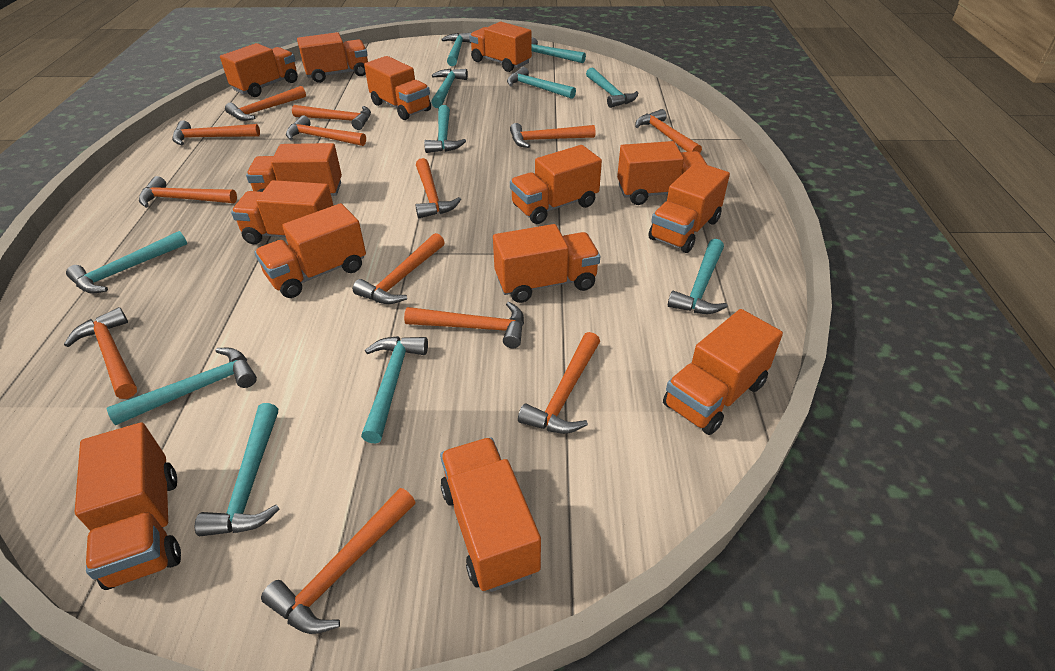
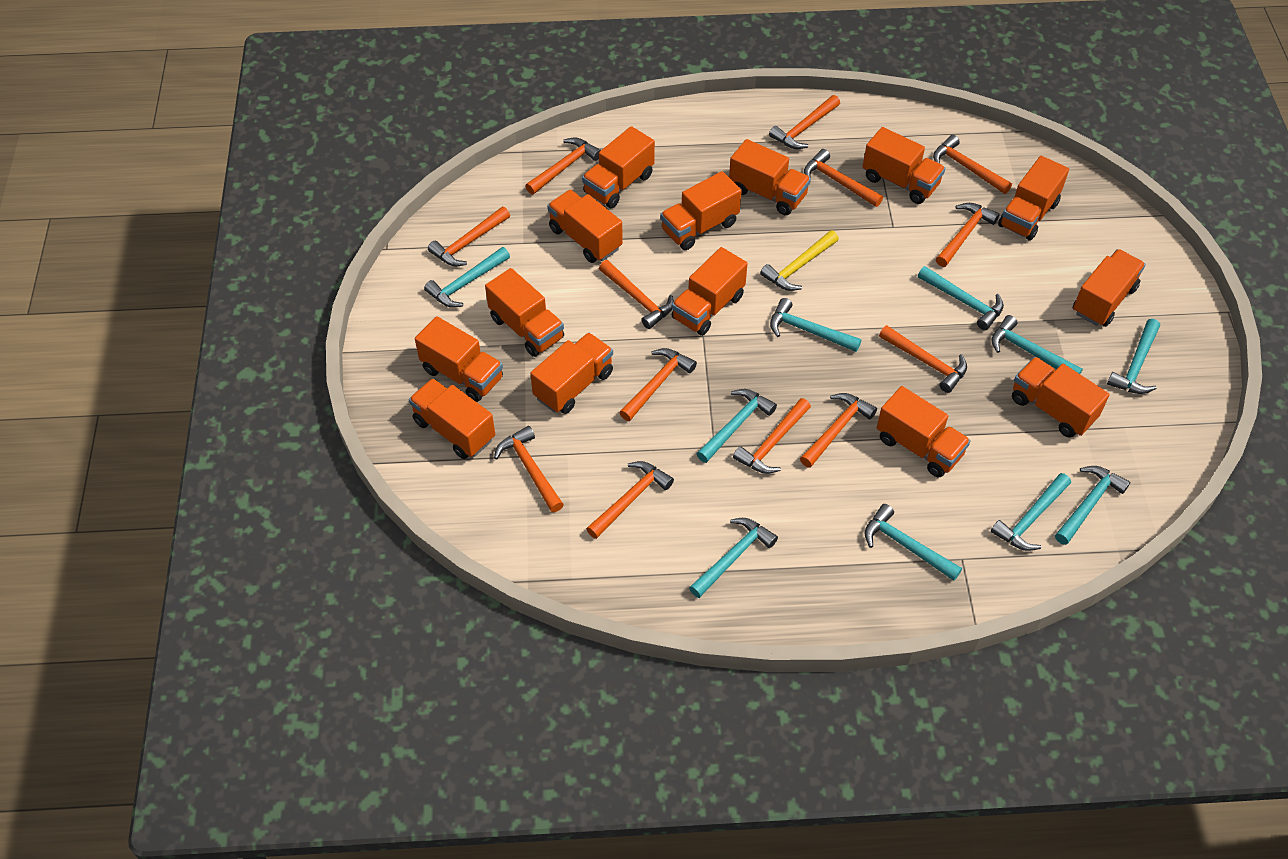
turquoise hammer: [66,231,187,294] [107,348,257,425] [195,403,279,536] [361,336,428,443] [424,105,466,153] [431,69,468,108] [441,33,471,66] [507,67,576,99] [532,38,586,63] [586,67,638,108] [668,239,728,314] = 11 -> [424,247,510,308] [689,518,778,598] [696,389,777,463] [770,298,861,352] [865,504,962,581] [918,266,1004,330] [991,315,1083,374] [991,473,1071,551] [1055,466,1130,545] [1107,319,1160,394] = 10
yellow hammer: none = 0 -> [760,230,839,291] = 1

